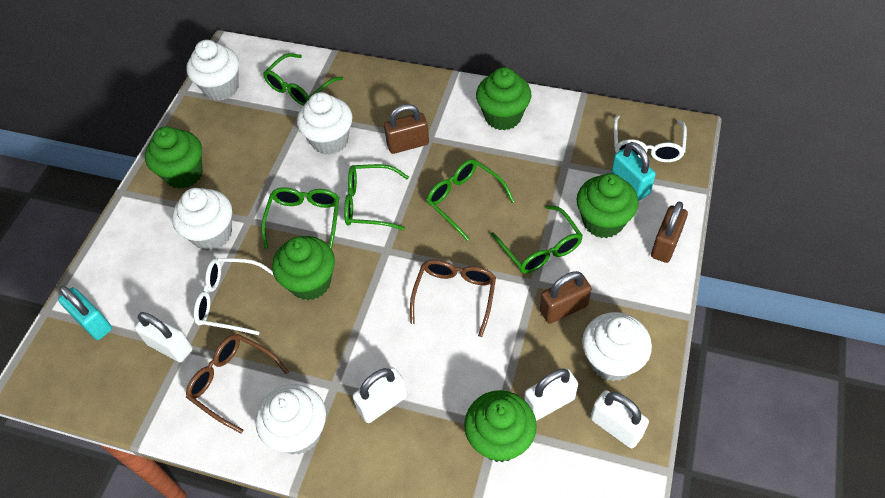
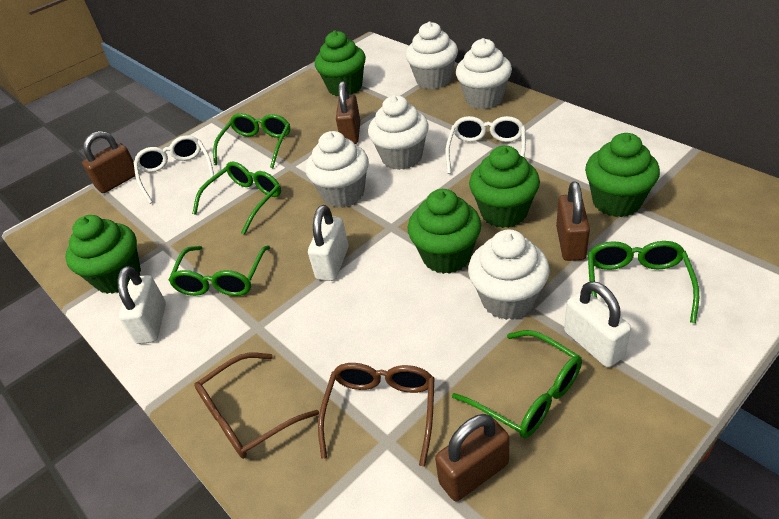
brown padlock: [384,104,429,154] [540,271,592,324] [651,201,688,263] = 3 -> [82,131,135,193] [336,81,360,144] [435,414,509,501] [556,181,590,261] = 4
turquoise padlock: [58,286,112,340] [611,142,656,201] = 2 -> none = 0
white padlock: [135,312,193,363] [353,368,408,423] [524,368,578,421] [590,390,649,448] = 4 -> [117,266,166,344] [308,205,348,281] [564,281,631,367] = 3

